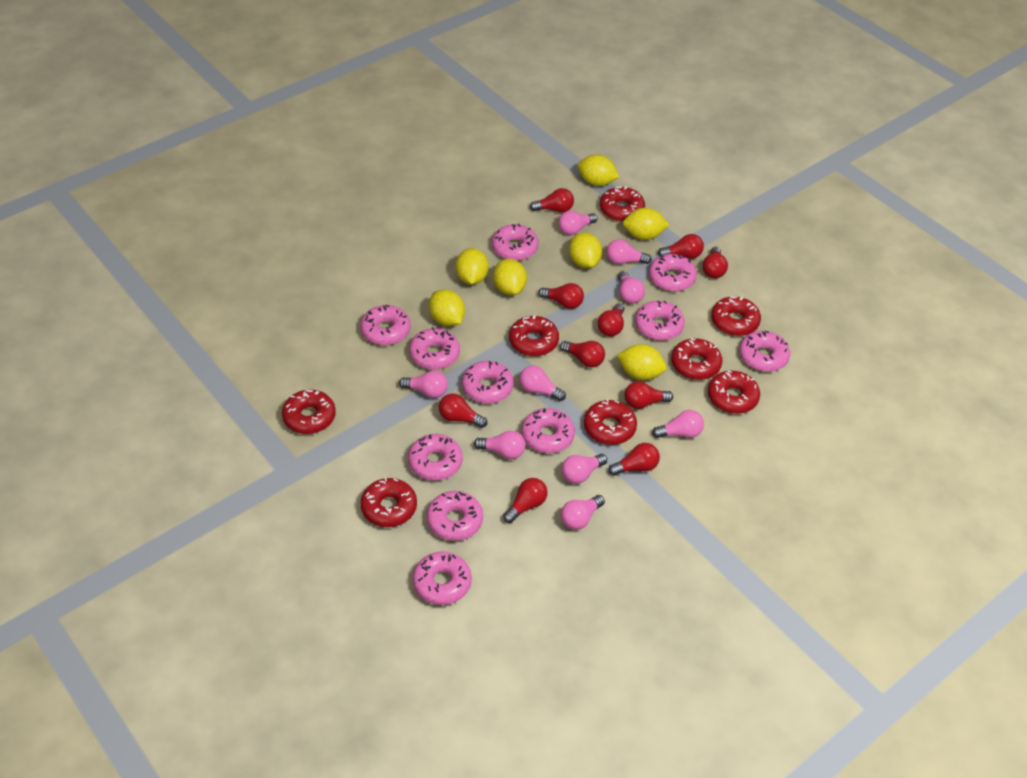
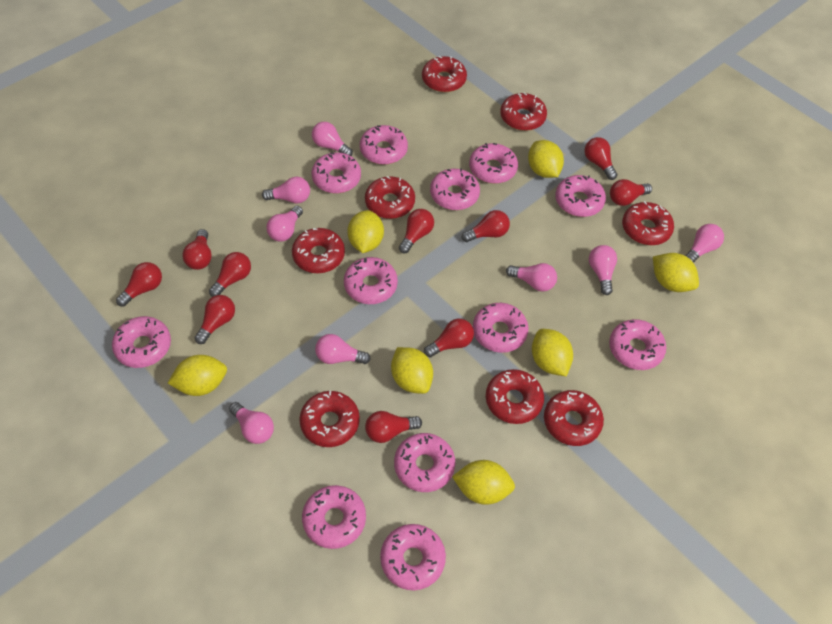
pink donut: [360,305,411,345] [408,434,463,481] [409,327,460,370] [413,552,472,605] [426,491,483,541] [462,361,514,404] [492,224,539,261] [522,408,575,453] [635,301,685,341] [649,254,697,292] [739,330,790,372] = 11 -> [112,316,171,368] [302,485,366,549] [311,152,361,193] [344,257,398,304] [360,125,408,165] [380,524,446,590] [394,433,455,492] [430,168,480,210] [469,143,518,184] [473,303,529,353] [555,175,606,217] [609,319,666,370] = 12
pink light bulb: [399,371,448,398] [474,431,526,459] [519,365,566,401] [558,211,597,235] [561,495,605,530] [562,454,607,484] [607,239,652,264] [618,271,645,304] [652,410,704,438] = 9 -> [229,402,274,444] [262,177,310,204] [266,206,303,242] [312,122,353,156] [315,334,371,364] [506,263,557,292] [589,245,617,295] [686,224,724,263] = 8

